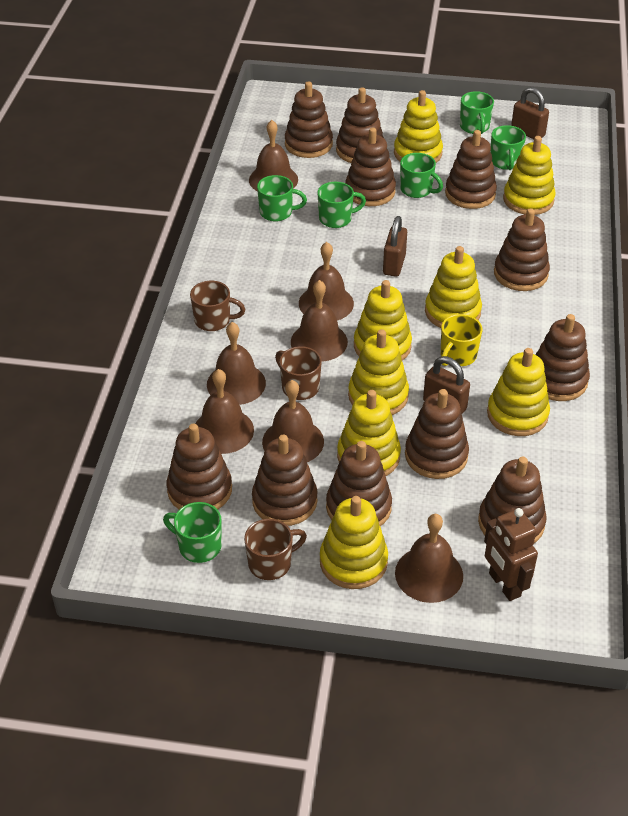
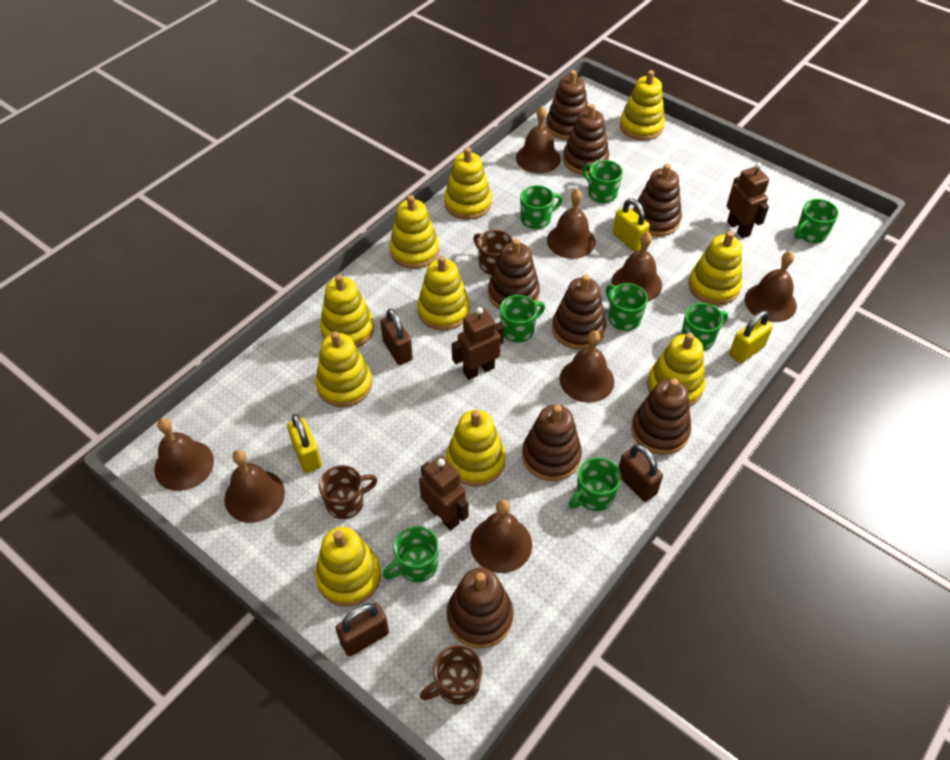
brown bell: [195,369,254,454] [207,322,266,405] [249,120,298,191] [262,380,324,462] [291,280,348,362] [299,242,354,320] [395,514,463,603] = 7 -> [154,418,214,491] [224,450,285,523] [470,499,532,573] [516,106,561,173] [547,189,596,259] [559,331,614,403] [612,232,662,302] [745,251,797,322] = 8
brown robot: [484,508,538,601] = 1 -> [419,456,469,531] [452,307,504,380] [727,162,769,238] = 3
brown stacking toy: [167,424,232,509] [252,435,318,526] [285,81,333,158] [326,441,392,526] [336,87,384,163] [345,128,396,206] [405,389,469,479] [445,130,497,209] [478,457,547,543] [494,208,550,291] [536,314,590,401] = 11 -> [447,568,513,648] [488,239,540,310] [522,405,582,481] [546,70,589,140] [552,274,606,350] [563,104,609,175] [631,379,691,455] [633,164,682,237] = 8
green mug: [163,502,222,563] [257,175,307,222] [317,182,366,228] [400,153,443,198] [460,91,494,134] [490,125,526,170] = 6 -> [383,526,439,582] [500,295,545,343] [520,185,563,229] [569,457,621,511] [582,160,623,203] [606,283,648,331] [681,303,728,351] [794,199,839,243] = 8
yellow mug: [441,314,483,366] = 1 -> none = 0
yellow padlock: none = 0 -> [287,414,322,473] [613,198,650,252] [729,311,773,363] = 3
yellow stacking toy: [320,496,388,589] [337,390,401,476] [348,329,409,415] [354,280,412,361] [394,90,443,163] [425,246,482,328] [487,348,550,436] [503,136,556,215] = 8 -> [315,331,373,407] [315,527,381,607] [320,274,374,347] [389,195,440,269] [417,256,470,330] [444,147,492,220] [446,410,506,486] [620,70,665,141] [647,333,705,407] [688,231,742,305] = 10

